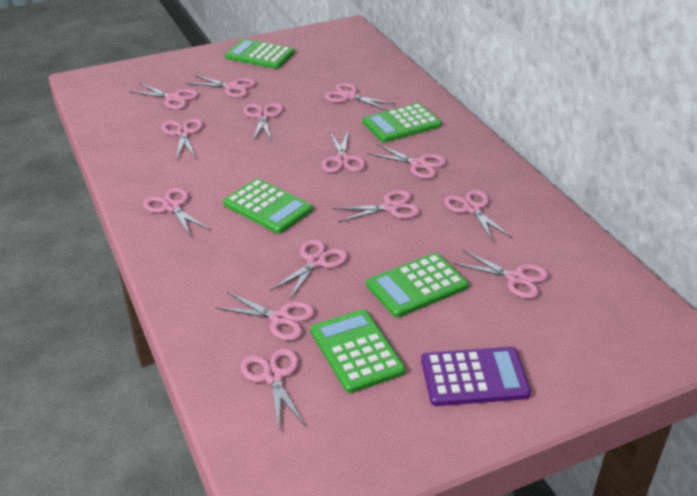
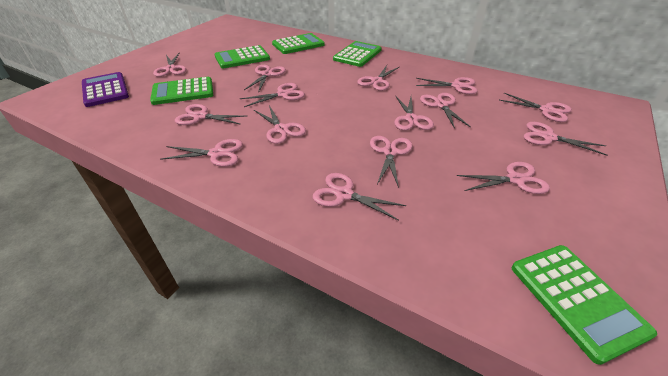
pink scissors: [129,83,199,110] [143,188,210,237] [162,118,203,160] [186,75,256,98] [216,292,315,341] [241,348,306,433] [243,103,283,141] [270,239,348,300] [322,131,366,173] [325,83,396,111] [333,190,420,222] [368,144,447,179] [444,190,512,242] [453,250,549,299] = 14 -> [153,53,186,77] [160,139,243,167] [175,104,245,125] [240,83,305,107] [244,65,286,93] [254,105,306,144] [313,173,406,221] [357,65,399,91] [370,136,412,188] [394,96,434,130] [416,77,478,94] [420,93,471,129] [457,162,550,194] [500,93,572,122] [524,122,607,156] = 15

